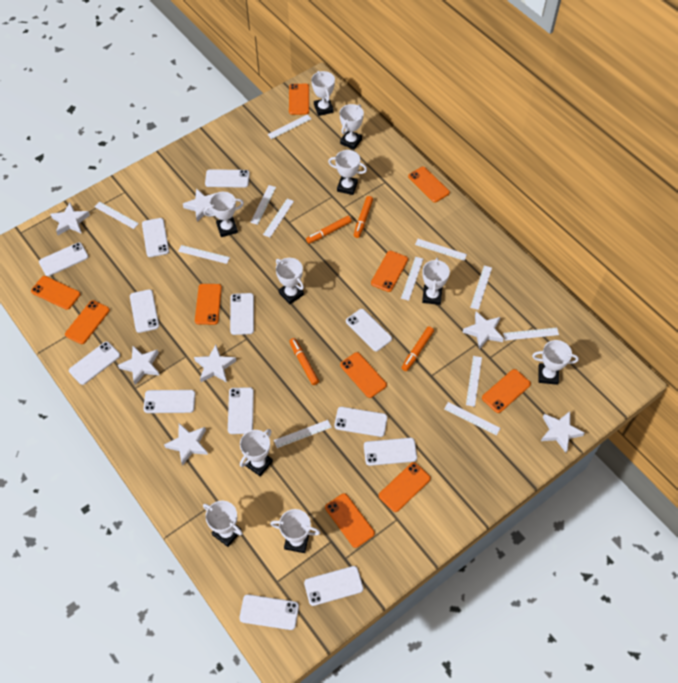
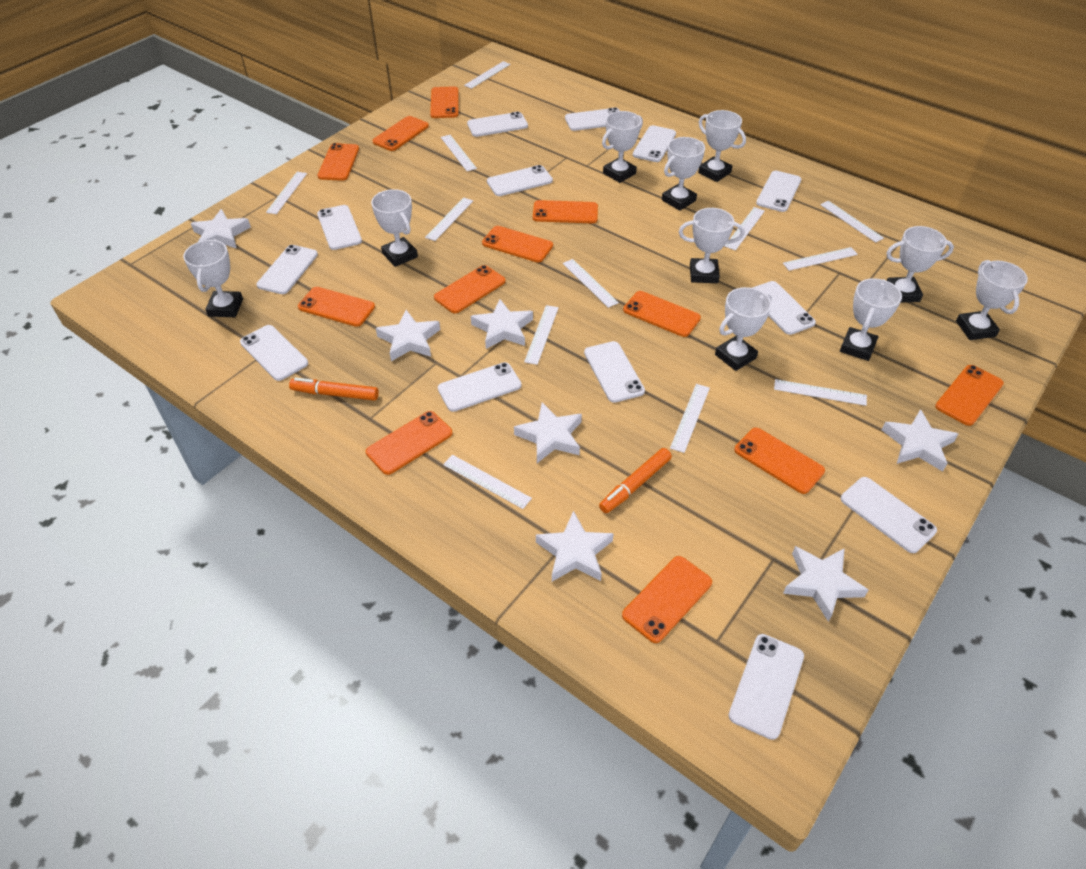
orange marker: [289,338,319,385] [306,216,351,244] [354,196,373,238] [401,326,434,371] = 4 -> [289,378,379,401] [599,448,672,513] = 2
orange phone: [31,276,80,310] [65,300,110,344] [195,284,222,325] [289,84,309,115] [325,493,375,548] [340,352,387,398] [371,251,408,292] [379,462,431,512] [408,167,450,203] [482,369,531,413] = 10 -> [298,287,375,327] [318,143,359,181] [366,411,452,475] [372,116,429,151] [430,86,459,118] [434,265,505,313] [482,226,553,262] [533,200,598,223] [622,556,712,643] [623,291,701,337] [734,427,825,494] [935,365,1004,426] = 12

